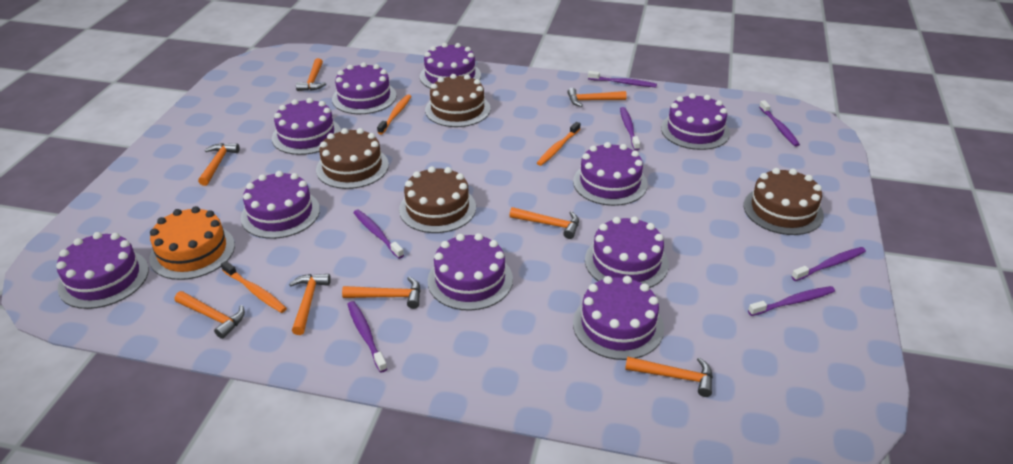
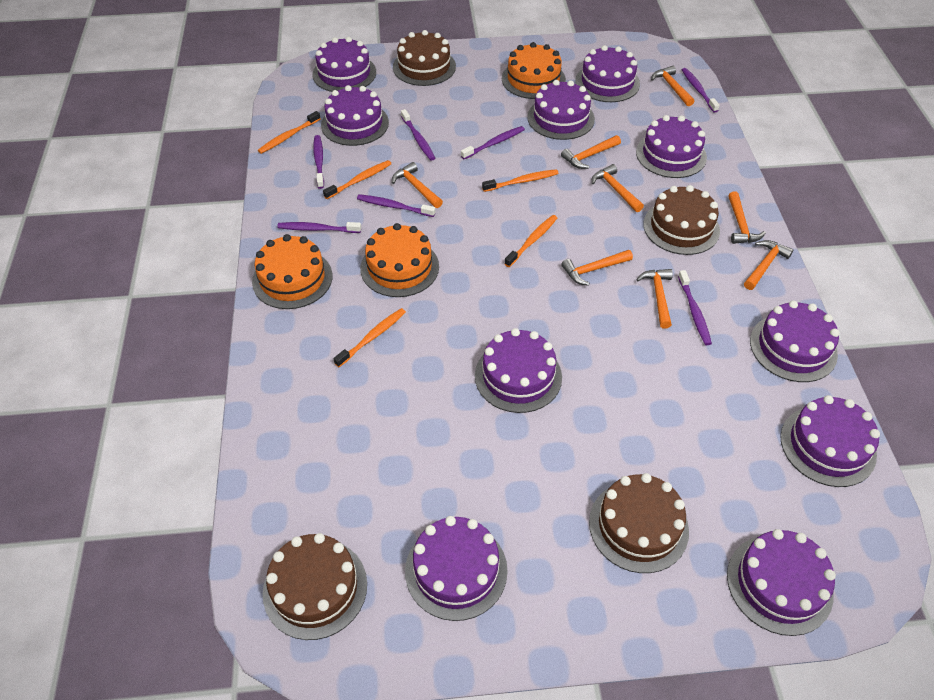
orange cake: [149,206,235,280] = 1 -> [252,234,332,309] [360,223,439,297] [502,42,566,99] = 3
orange toothbrush: [221,261,287,313] [377,95,411,134] [537,122,580,166] = 3 -> [258,111,321,154] [323,160,391,199] [333,308,406,367] [482,169,559,192] [505,215,557,267] = 5

